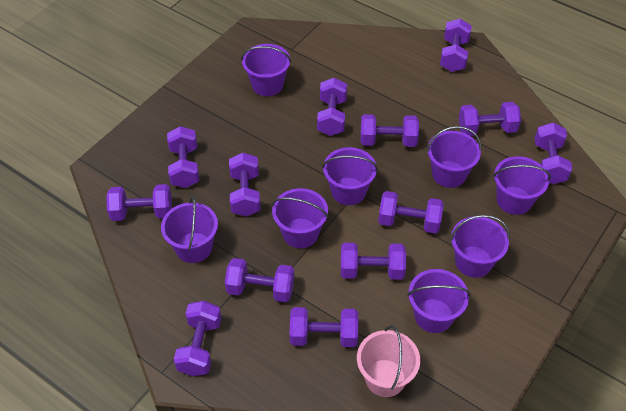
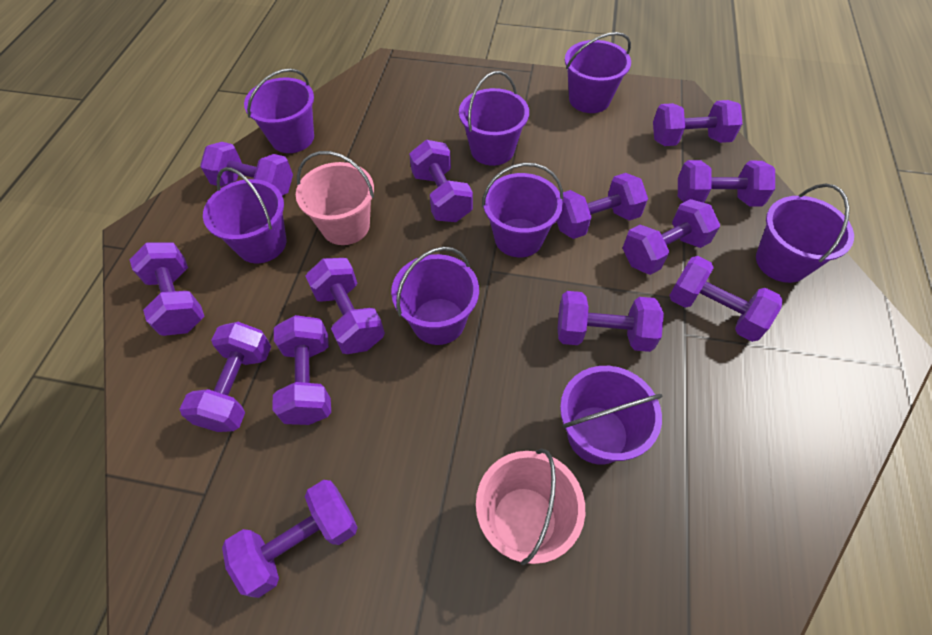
pink bucket: [357,325,420,397] = 1 -> [296,151,374,245] [476,448,585,565] = 2

